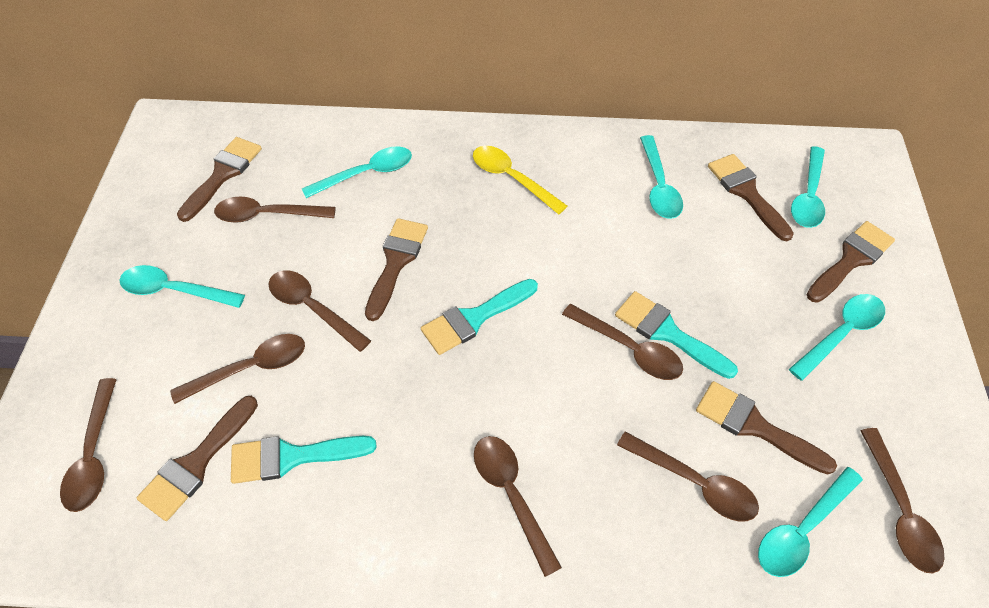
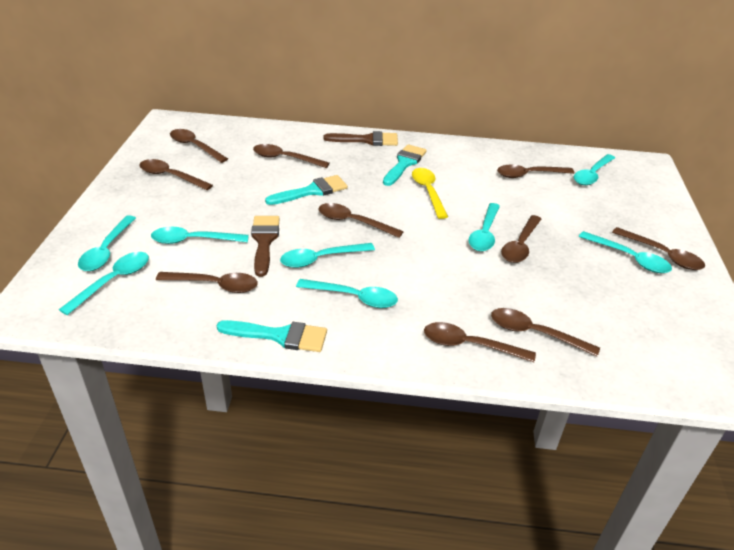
brown brush: [137,396,258,521] [177,137,262,222] [365,218,428,321] [696,381,837,475] [708,154,794,241] [806,221,895,303] = 6 -> [251,216,280,277] [323,131,398,146] = 2
brown spoon: [60,378,117,512] [170,334,305,404] [214,197,336,223] [269,270,371,352] [474,436,562,577] [562,304,683,380] [617,431,759,522] [861,428,945,573] = 8 -> [139,159,213,190] [156,272,258,293] [170,129,228,163] [253,144,330,168] [318,203,404,238] [424,322,536,362] [491,308,600,357] [497,165,574,178] [501,215,541,263] [612,227,705,270] = 10
turquoise spoon: [119,265,245,308] [302,146,412,198] [640,135,683,219] [758,467,863,577] [789,294,885,381] [791,146,825,228] = 6 -> [59,252,149,315] [78,215,136,271] [151,227,249,244] [280,243,375,268] [296,279,398,308] [468,203,500,251] [574,154,615,185] [579,231,672,273] = 8

